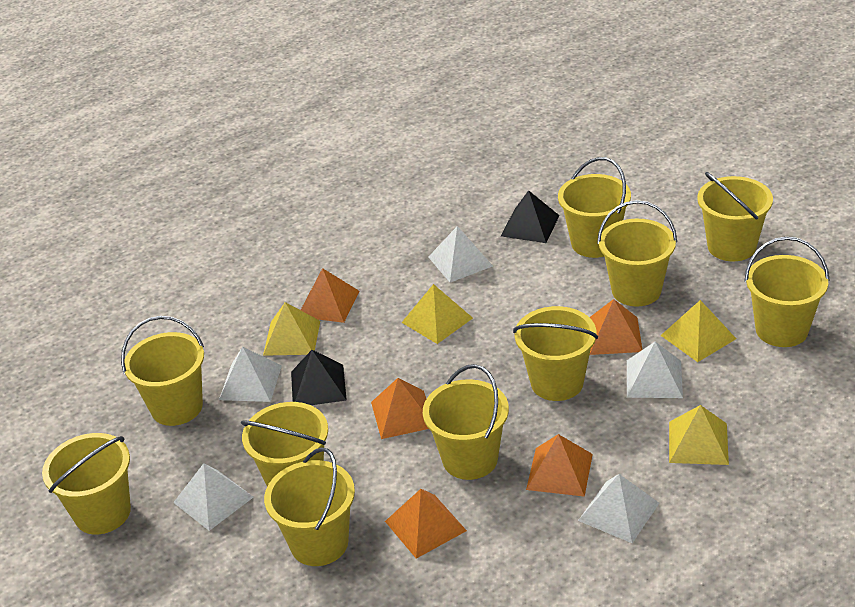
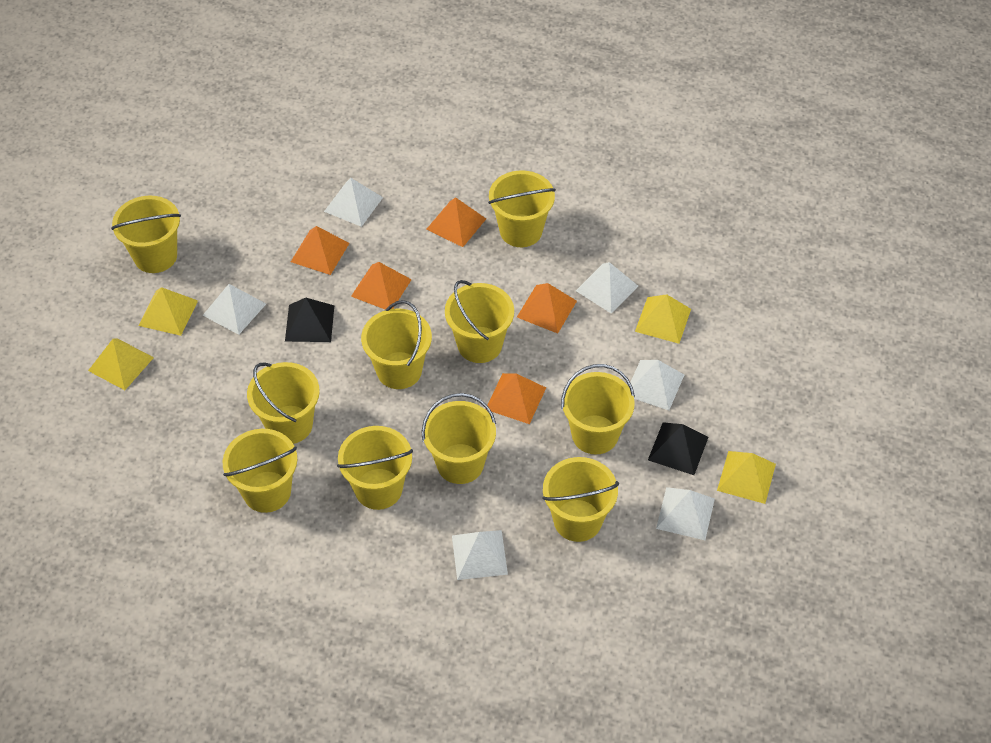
white pyramid: [173,463,253,531] [219,346,282,402] [428,226,493,282] [578,474,659,543] [627,342,683,398] = 5 -> [203,284,266,335] [324,178,383,227] [452,530,508,580] [576,262,638,314] [630,360,684,410] [656,487,715,540] = 6

